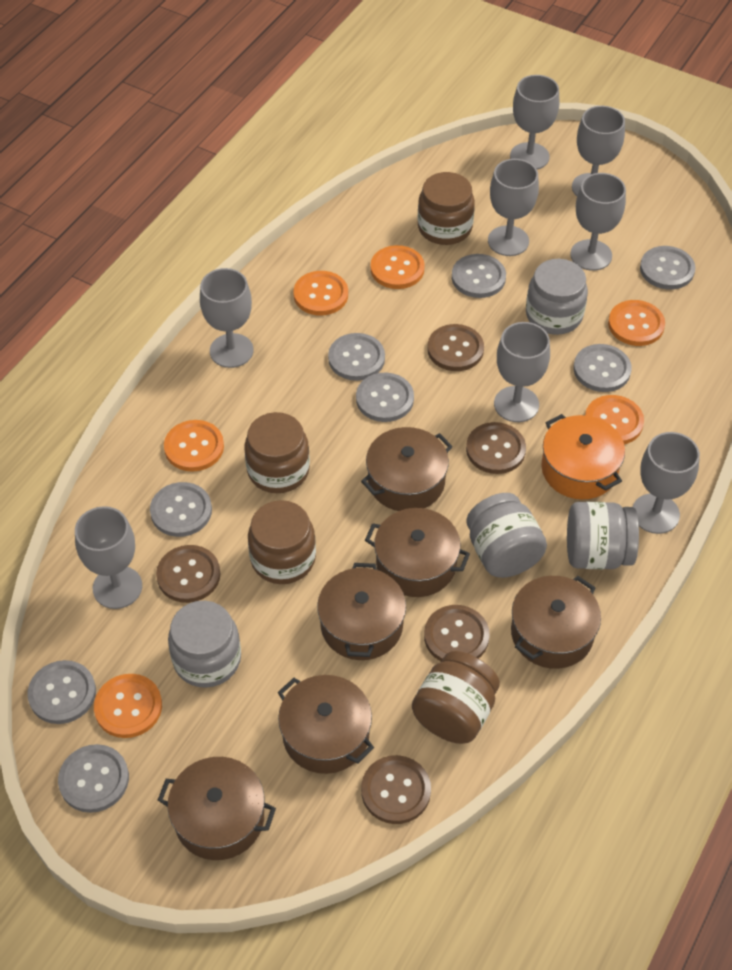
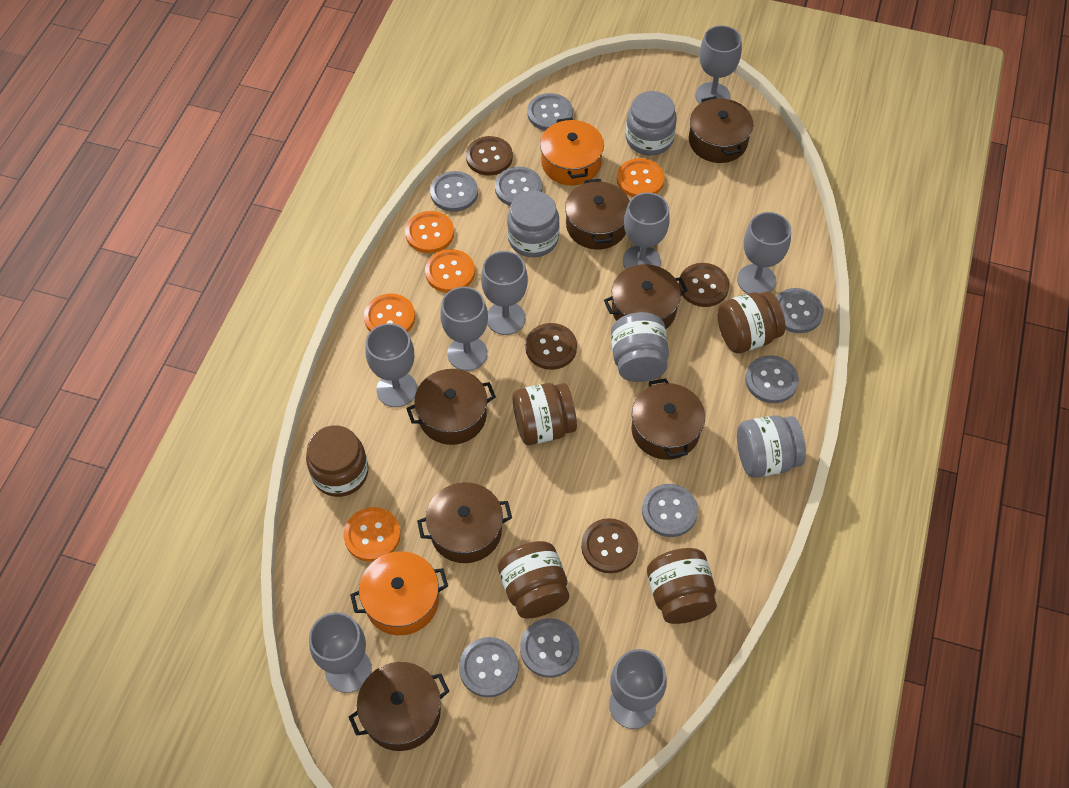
brown button: [156,545,220,603] [361,755,431,824] [424,605,490,661] [427,324,484,371] [466,422,526,474] = 5 -> [466,136,513,176] [525,323,577,370] [581,518,638,573] [679,263,729,307] = 4
brown jar: [244,412,310,493] [248,500,316,584] [412,651,500,744] [417,172,475,245] = 4 -> [306,425,368,497] [498,541,569,618] [513,383,577,445] [647,548,717,624] [717,291,785,353] = 5
brown pot: [158,757,276,860] [278,675,374,774] [317,563,406,660] [361,427,453,511] [365,508,470,597] [511,576,601,669] = 6 -> [349,662,449,751] [406,369,496,445] [417,482,512,563] [565,179,630,249] [604,264,688,329] [631,379,705,460] [689,96,753,163] = 7
orange button: [94,674,162,738] [164,420,224,472] [293,271,348,316] [370,245,425,289] [585,395,644,444] [608,300,665,346] = 6 -> [344,507,401,562] [364,293,415,332] [405,211,454,253] [425,249,475,293] [617,158,665,197] = 5
orange pot: [541,414,625,500] = 1 -> [350,551,448,635] [540,118,604,186] = 2

